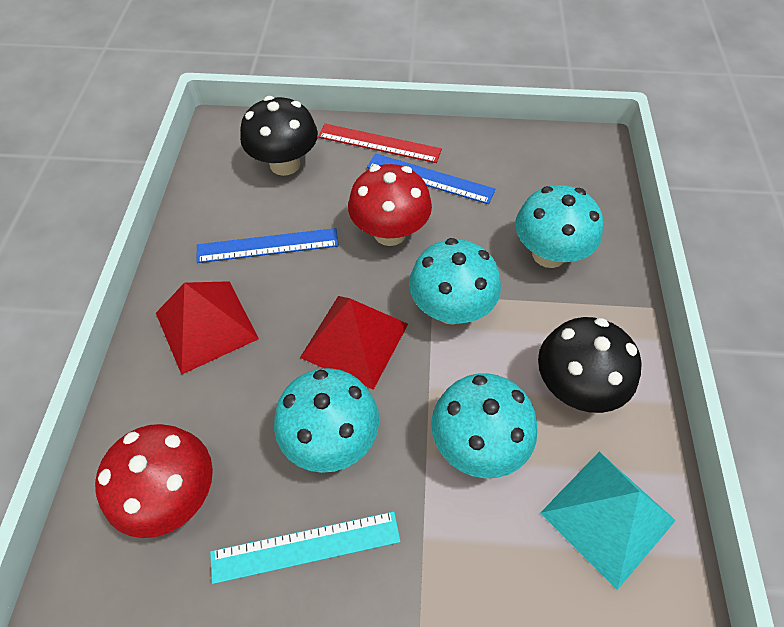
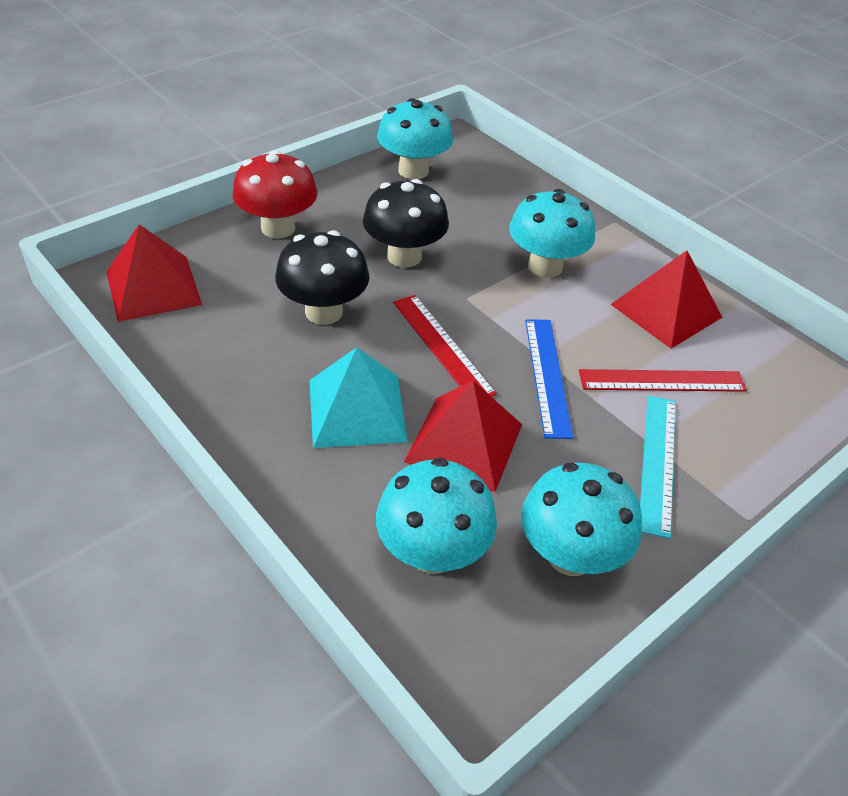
blue ruler: [196,228,339,263] [367,153,496,204] = 2 -> [525,319,574,439] = 1
red mushroom: [95,424,213,538] [348,164,432,246] = 2 -> [232,150,317,239] = 1
red pyramid: [156,281,259,375] [300,296,408,390] = 2 -> [107,224,202,322] [404,381,522,492] [610,250,723,349] = 3
red ruler: [318,124,442,163] = 1 -> [393,295,497,397] [579,369,747,392] = 2

